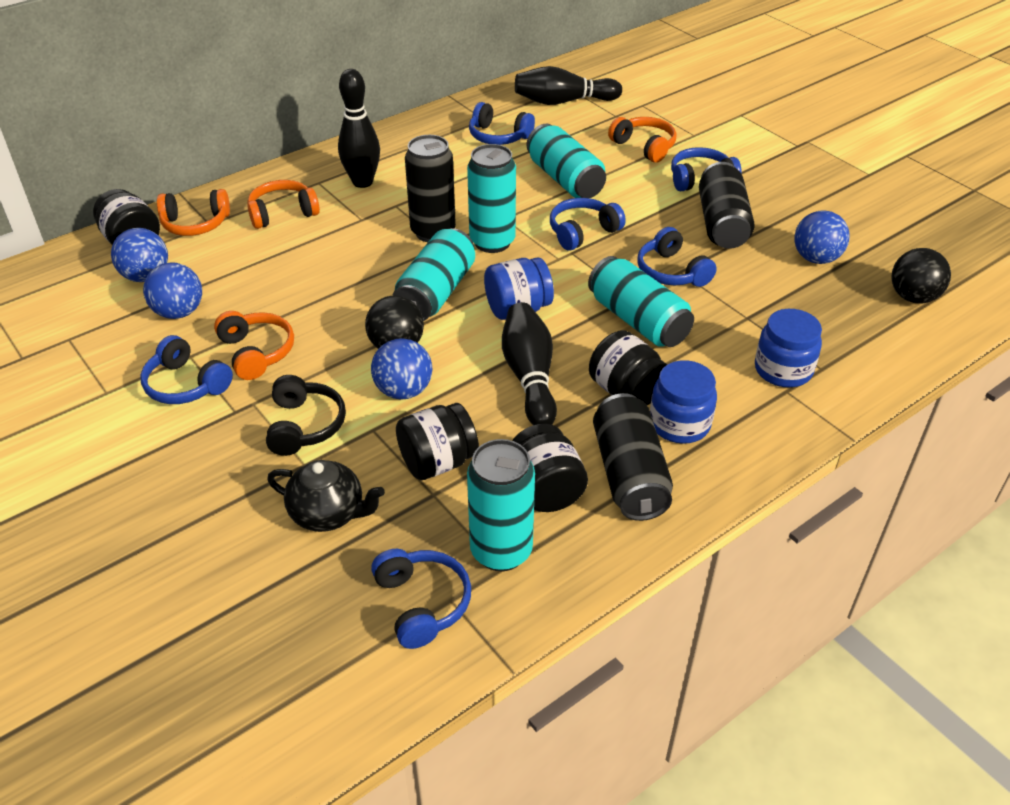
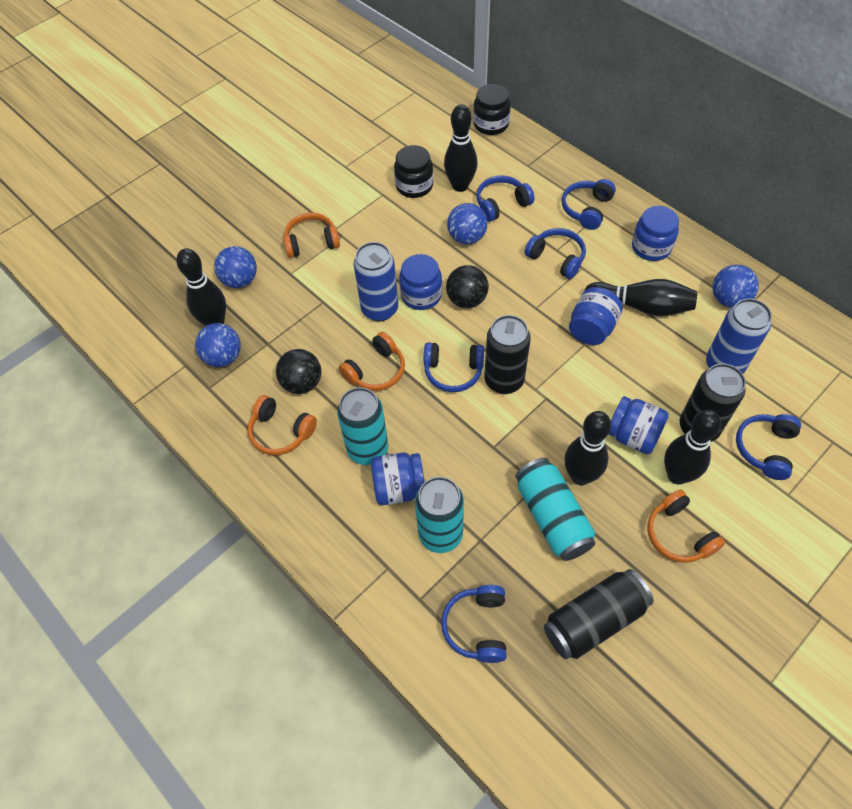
black bowling pin: [338,69,380,188] [502,302,557,425] [515,66,622,105] = 3 -> [176,248,226,326] [444,104,478,192] [565,411,611,485] [585,279,697,316] [664,410,721,485] = 5
black headphones: [266,375,346,456] = 1 -> none = 0
black jar: [93,189,160,245] [396,403,479,480] [512,424,588,512] [589,330,667,405] = 4 -> [394,145,433,198] [473,84,511,135] = 2
black teapot: [267,460,385,532] = 1 -> none = 0
blue can: none = 0 -> [353,242,398,321] [706,298,772,373] = 2
blue jar: [484,257,554,320] [650,360,717,444] [755,309,822,387] = 3 -> [371,452,425,505] [399,254,442,310] [569,287,623,345] [608,396,669,454] [632,206,679,261] = 5
turquoise can: [392,228,475,321] [467,144,516,253] [467,439,535,571] [527,124,606,198] [588,256,694,347] = 5 -> [337,387,388,465] [415,477,464,553] [516,458,595,561] = 3

